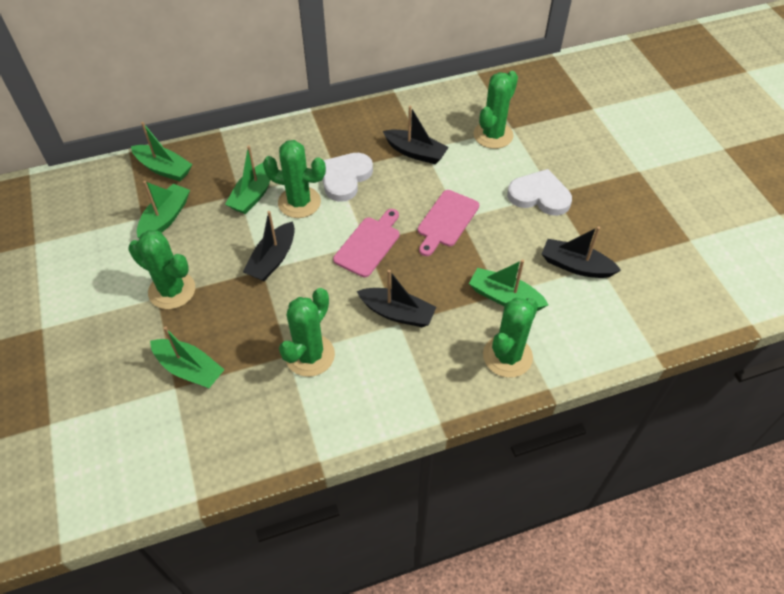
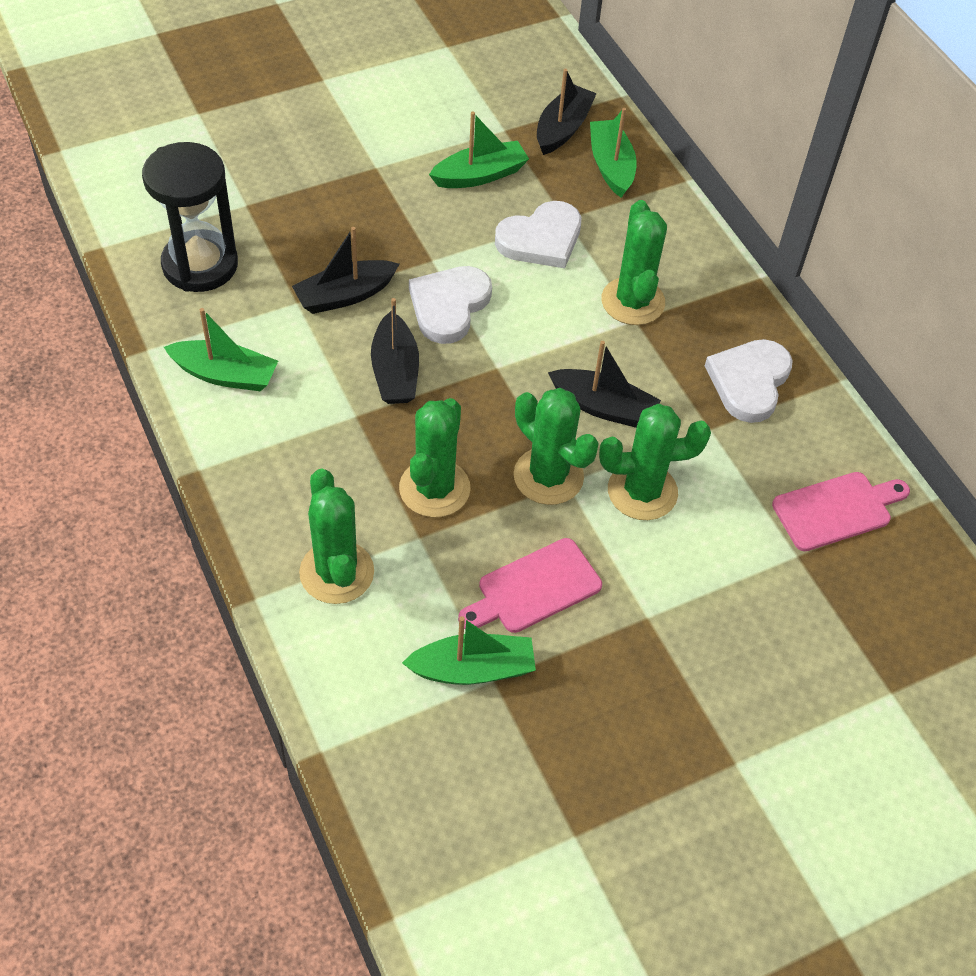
black hourglass: none = 0 -> [142,142,238,292] = 1
green boat: [131,122,193,181] [137,181,190,238] [150,326,224,388] [225,146,271,214] [469,259,548,311] = 5 -> [164,308,278,392] [402,616,536,685] [429,112,529,188] [590,108,637,198] = 4
white heart: [323,153,373,202] [507,169,572,216] = 2 -> [409,266,492,344] [495,201,581,268] [705,339,793,423] = 3

